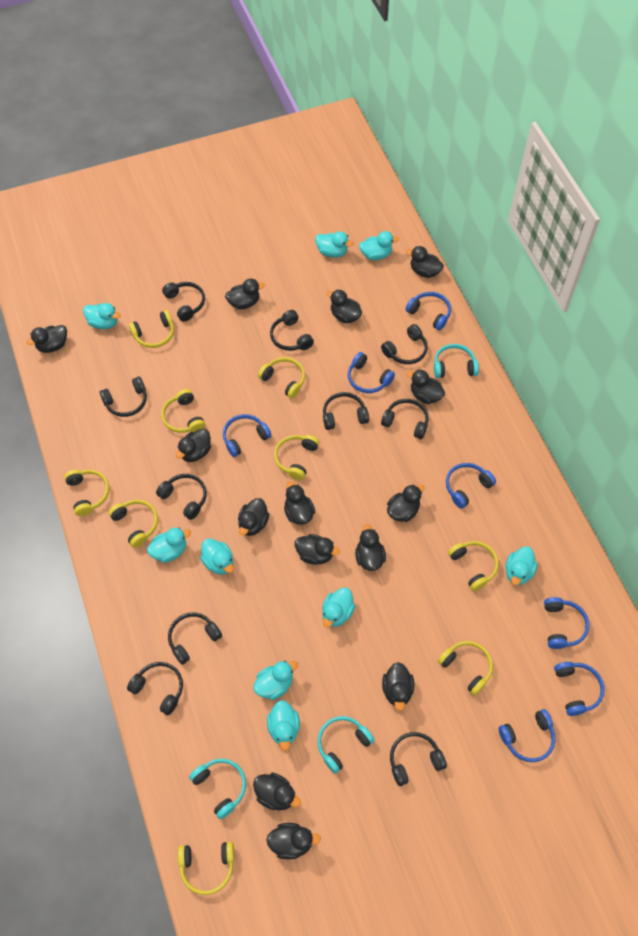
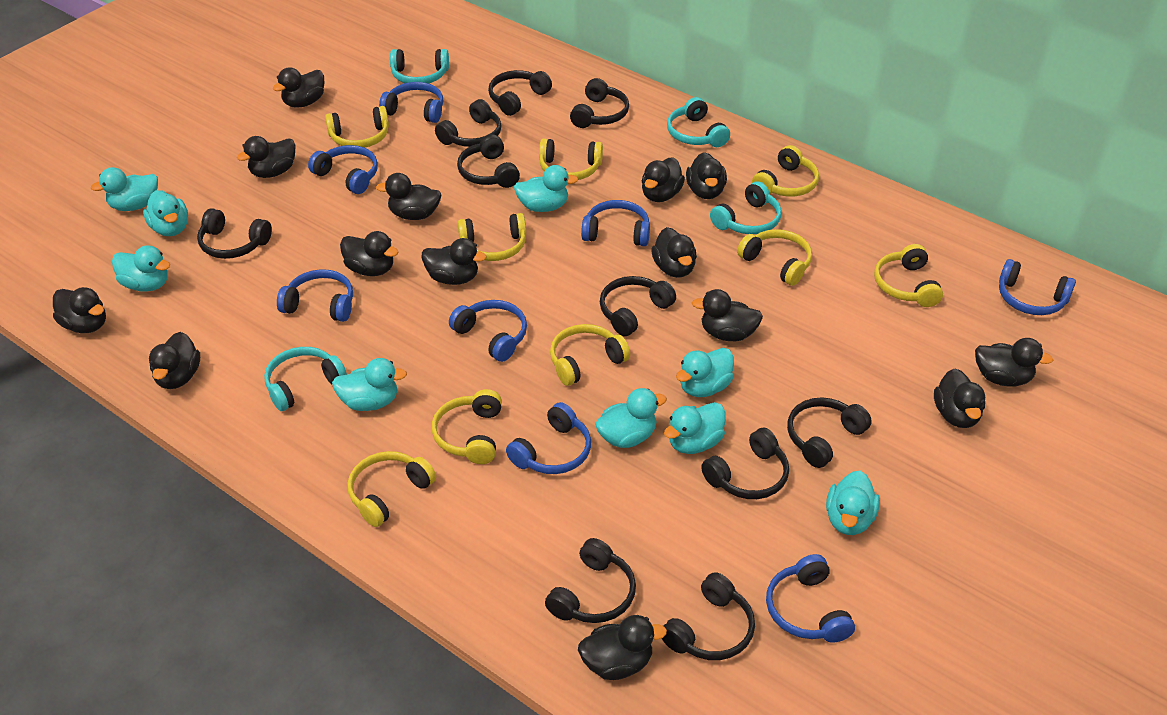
blue headphones: [223,414,272,457] [348,352,395,393] [406,292,451,331] [446,463,496,509] [499,709,556,762] [544,597,589,649] [554,662,605,716] = 7 -> [277,269,353,322] [308,145,378,194] [379,82,443,123] [449,300,527,362] [506,402,591,474] [581,200,650,246] [766,554,855,643] [999,259,1076,315] = 8
turquoise headphones: [189,759,246,819] [317,716,374,774] [434,344,479,378] = 3 -> [264,347,347,411] [390,49,449,83] [667,97,730,147] [710,181,782,234] = 4

